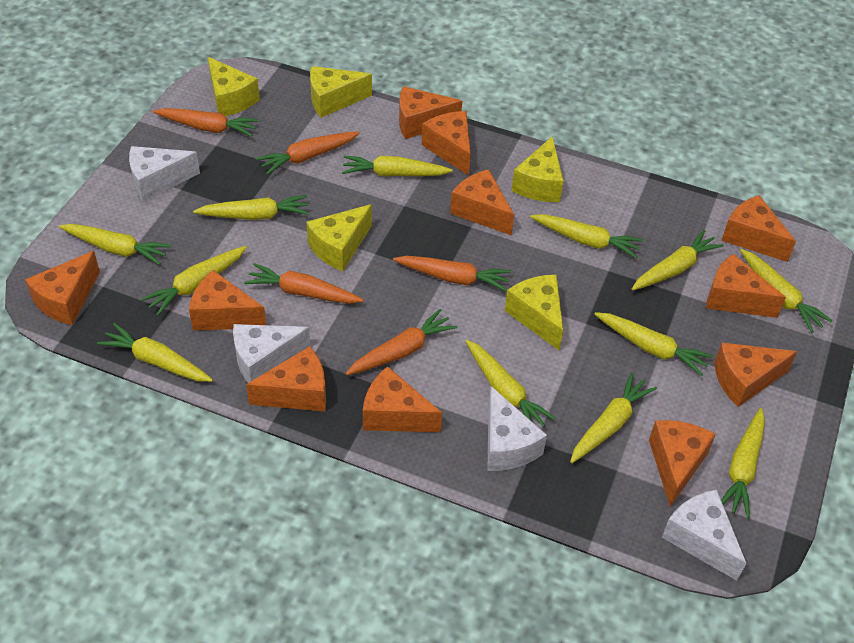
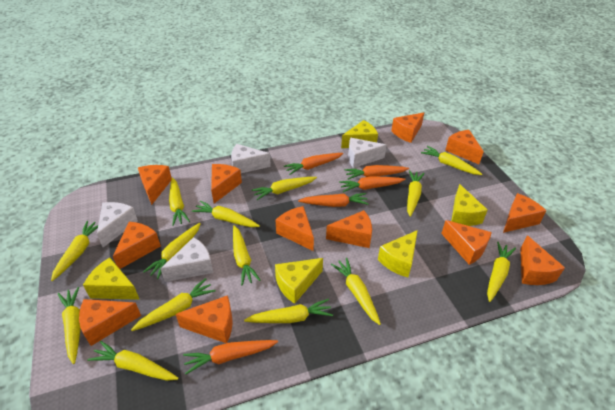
orange cheese: [25,251,100,325] [189,270,266,331] [246,346,326,412] [363,366,442,432] [399,86,462,139] [422,111,471,176] [450,169,514,235] [649,420,716,507] [706,254,786,318] [714,342,797,407] [721,195,796,262] = 11 -> [79,299,141,346] [113,222,161,269] [138,165,172,205] [176,295,233,343] [211,164,242,203] [276,206,314,251] [326,210,372,248] [391,113,424,143] [441,220,492,265] [445,130,484,164] [503,193,546,233] [520,235,565,285] = 12
yellow carrot: [59,224,171,265] [97,323,213,382] [141,246,247,316] [193,195,309,220] [342,155,453,176] [466,340,556,427] [530,214,643,258] [570,372,657,463] [594,312,713,376] [632,230,724,290] [721,408,765,518] [740,249,832,333] = 12 -> [51,221,98,281] [58,287,81,364] [87,341,179,381] [131,278,216,331] [143,223,201,279] [169,178,190,226] [192,200,260,227] [233,225,260,286] [244,299,333,323] [252,177,317,200] [331,258,381,325] [407,170,425,217] [421,146,482,175] [487,242,516,302] = 14

